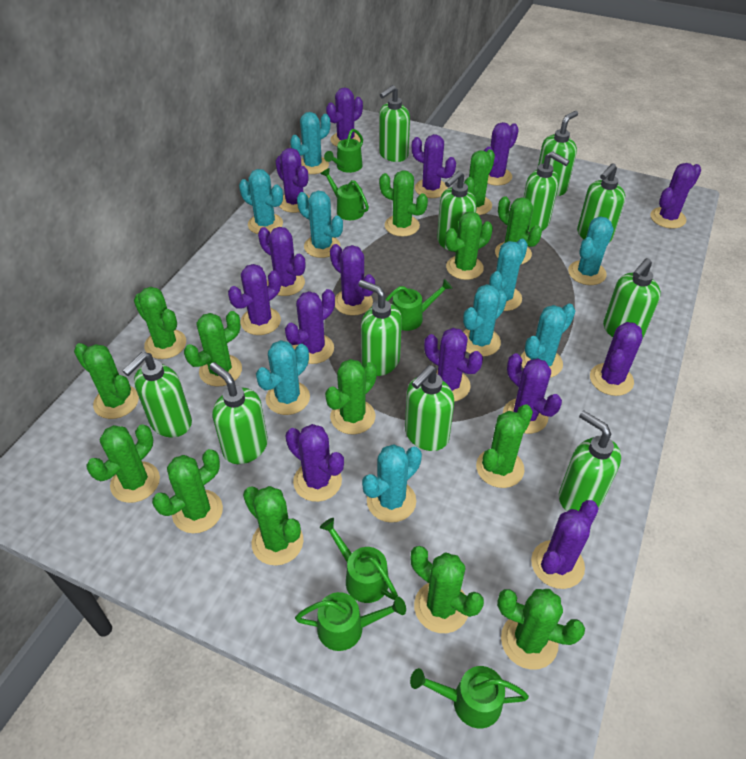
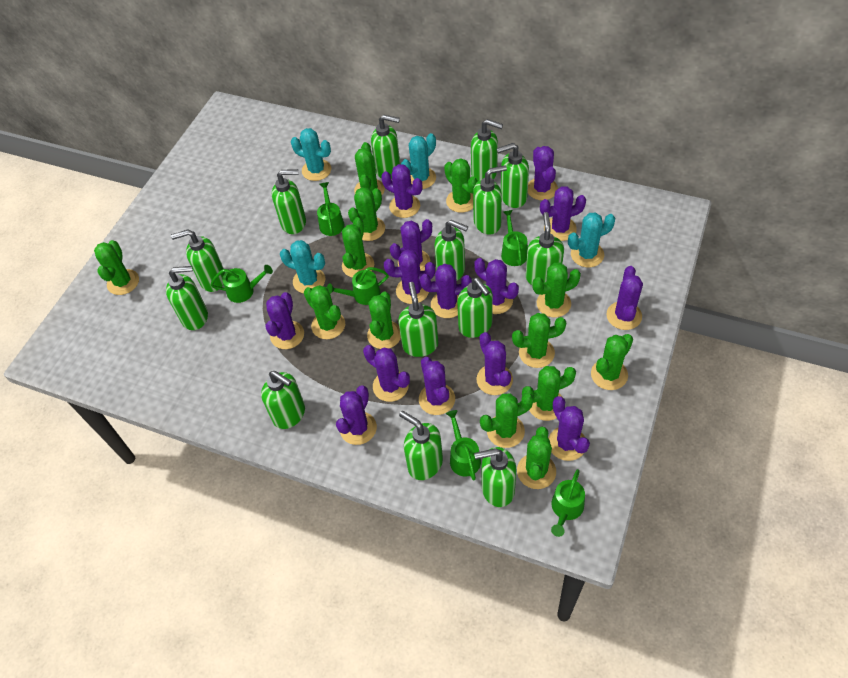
green cactus: [74,343,139,419] [86,424,160,503] [134,287,186,359] [152,449,223,533] [184,311,242,387] [243,486,303,566] [325,359,377,434] [379,170,428,237] [411,546,484,633] [445,211,493,280] [464,150,495,215] [476,404,533,488] [495,196,542,264] [497,589,585,670] = 14 -> [94,240,139,295] [304,285,345,339] [342,217,374,278] [348,187,385,241] [354,142,385,195] [367,291,401,349] [444,159,478,213] [480,393,534,448] [512,313,566,368] [517,427,556,489] [522,366,576,421] [532,263,581,317] [591,334,633,390] = 13
green soap dispenser: [123,352,192,437] [210,362,268,464] [358,280,402,376] [379,85,410,162] [405,365,454,451] [437,171,477,252] [523,151,569,232] [537,111,578,196] [559,411,621,511] [577,163,625,242] [603,258,661,339] = 11 -> [166,266,208,330] [171,230,225,292] [261,371,305,429] [272,169,306,234] [371,115,400,178] [398,282,439,357] [399,411,443,480] [434,220,468,281] [457,278,493,338] [471,119,503,181] [473,165,507,234] [474,447,517,507] [497,143,529,208] [526,212,564,285] = 14
turquoise cactus: [239,169,283,234] [256,340,310,415] [290,112,330,174] [297,191,343,258] [362,444,422,523] [463,284,507,357] [489,239,528,311] [521,304,575,378] [568,217,614,285] = 9 -> [280,240,325,294] [291,128,331,181] [401,133,436,189] [568,212,615,267] = 4

